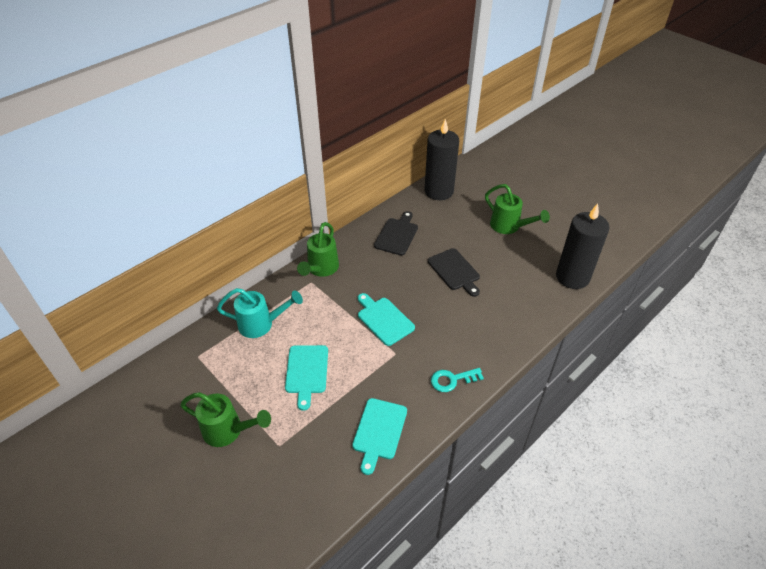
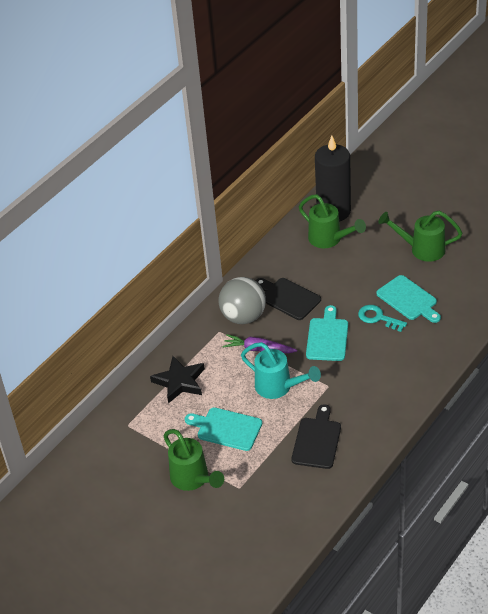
black candle: [424,119,459,200] [556,204,610,289] = 2 -> [315,136,351,222] = 1
black star: none = 0 -> [150,356,205,403] = 1
grey ball: none = 0 -> [219,277,266,324] = 1
purple carrot: none = 0 -> [222,334,297,353] = 1

